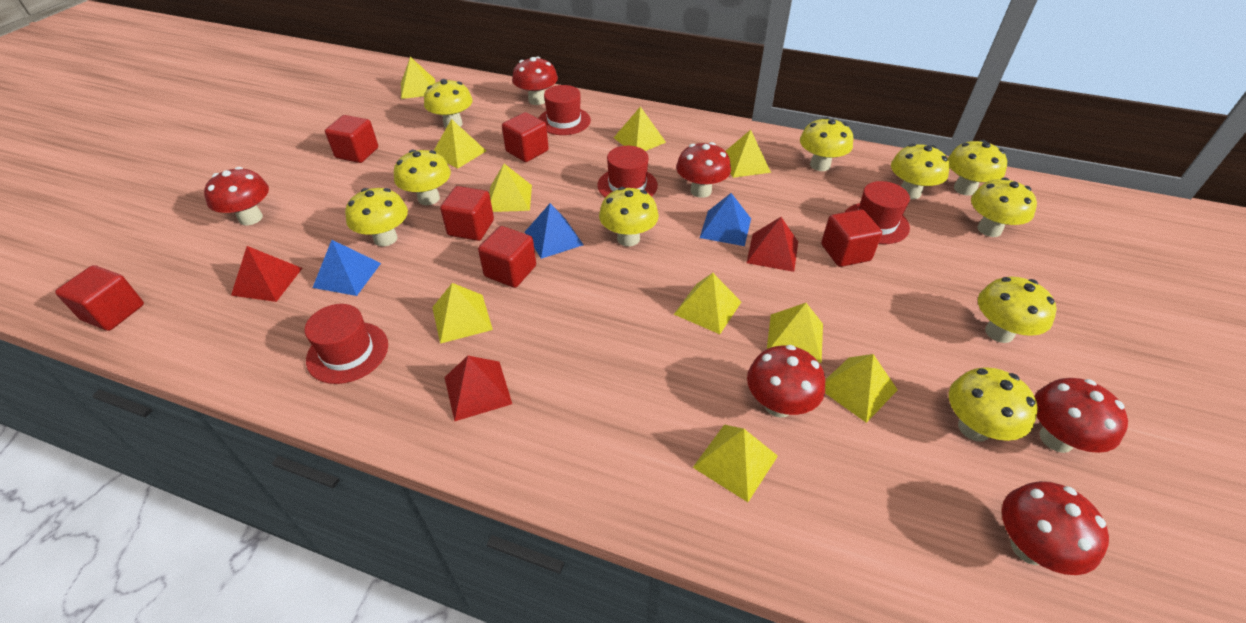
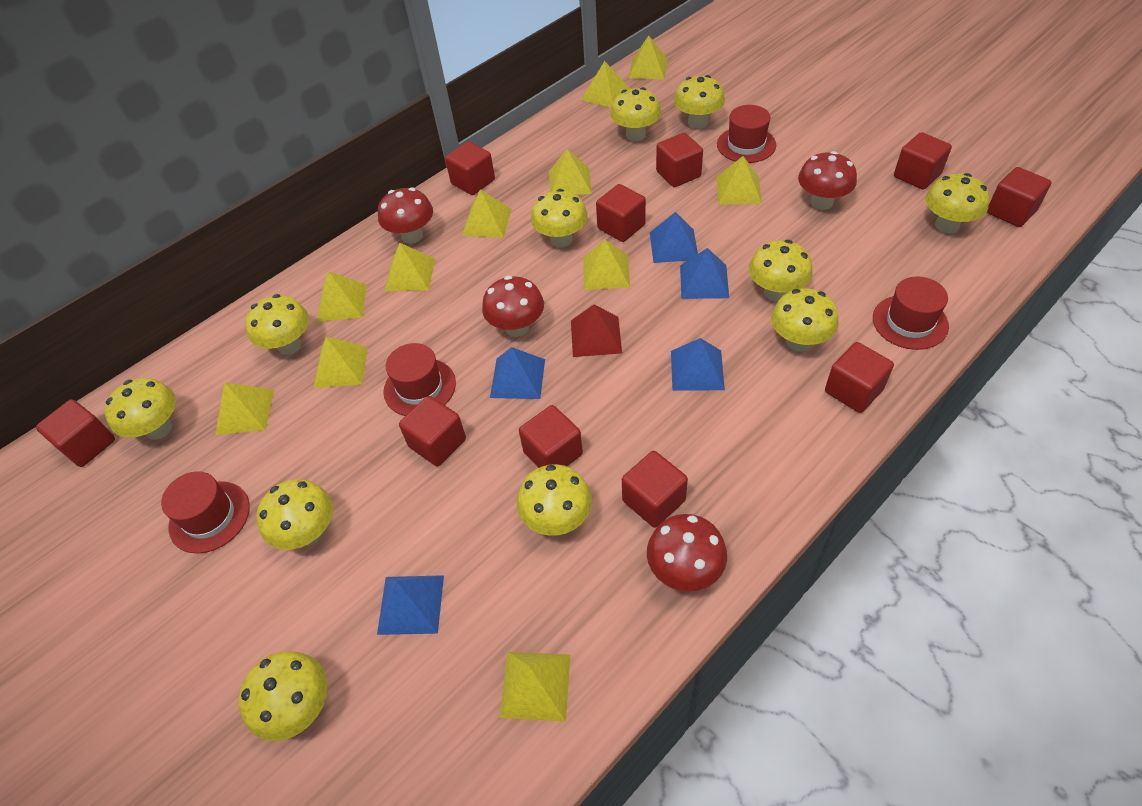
blue pyramid: [313,240,381,296] [525,203,584,259] [700,193,751,246] = 3 -> [377,575,444,635] [490,347,545,399] [650,212,698,263] [671,338,725,391] [680,248,729,299] = 5
red cube: [55,265,144,331] [325,115,378,163] [440,186,494,241] [478,226,536,288] [502,112,549,162] [821,209,882,267] = 6 -> [36,399,115,467] [399,396,466,466] [445,141,495,195] [519,405,583,468] [596,184,646,242] [622,451,688,528] [656,133,703,187] [825,342,894,413] [894,132,952,190] [987,167,1052,227] = 10
red mushroom: [204,167,269,225] [512,57,558,105] [676,142,731,198] [747,345,825,418] [1002,481,1109,575] [1034,378,1128,453] = 6 -> [378,187,433,244] [482,276,544,337] [647,514,727,592] [798,151,857,210] = 4
red pyramid: [231,246,302,302] [445,356,512,422] [747,217,798,272] = 3 -> [571,304,622,357] = 1
yellow mushroom: [345,188,408,246] [394,150,451,205] [424,79,473,128] [599,187,659,246] [800,117,853,171] [891,144,950,199] [948,140,1007,196] [949,367,1038,441] [971,177,1037,237] [978,277,1057,343] = 10 -> [104,378,176,440] [239,651,327,741] [245,294,309,355] [257,479,333,550] [517,464,592,536] [531,189,588,247] [610,87,661,141] [674,75,725,129] [749,240,813,301] [771,288,839,352] [926,173,990,233] = 11
yellow pyramid: [401,57,435,99] [432,283,493,344] [434,119,486,169] [489,164,532,212] [614,106,666,151] [674,273,741,334] [693,424,778,502] [725,130,771,178] [767,303,823,363] [825,354,898,423] = 10 -> [215,382,274,435] [314,336,368,388] [317,271,367,322] [385,243,435,292] [462,189,512,238] [500,652,570,721] [549,149,592,195] [581,61,630,108] [583,239,630,290] [629,36,668,80] [716,156,762,205] = 11

